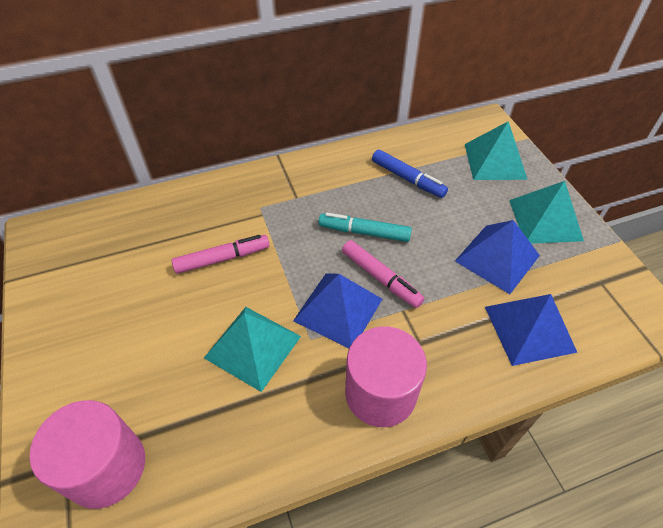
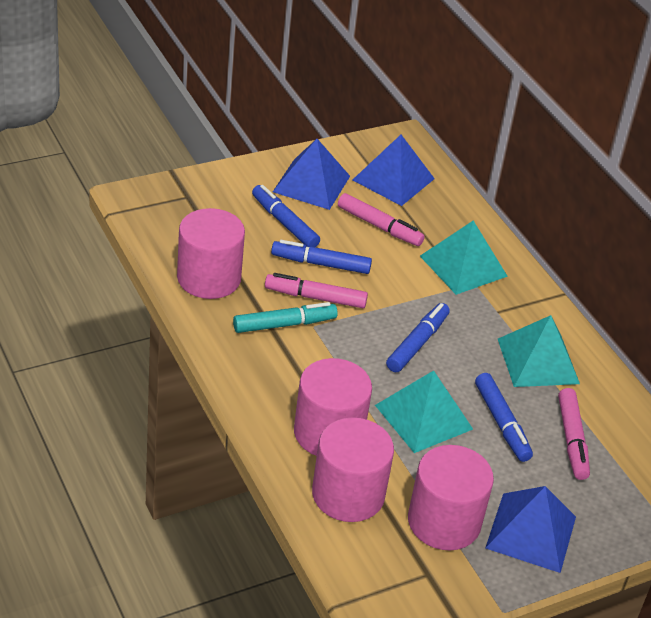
blue marker: [372,150,448,198] = 1 -> [252,185,320,247] [271,240,372,274] [386,303,450,372] [475,373,533,462] = 4
pink cylinder: [29,400,145,509] [345,326,427,427] = 2 -> [177,208,245,299] [294,358,372,456] [312,418,394,522] [408,445,494,550] = 4
pink marker: [172,235,270,274] [342,240,425,308] = 2 -> [265,273,368,308] [338,193,425,246] [558,388,590,480] = 3

